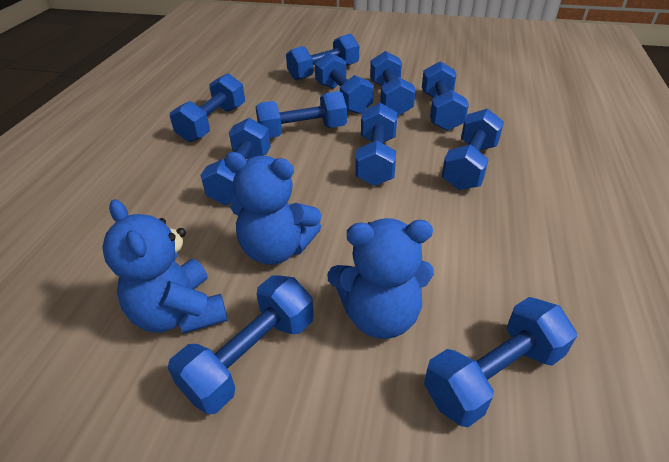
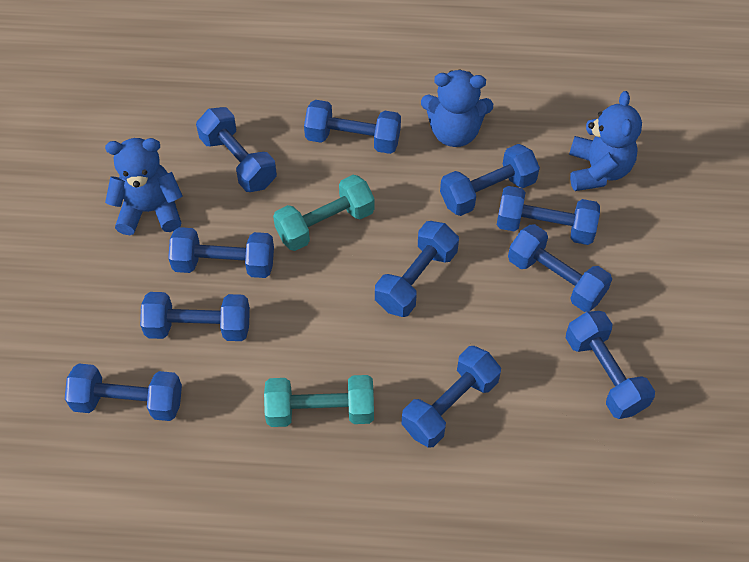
turquoise dumbbell: none = 0 -> [264,375,374,427] [273,175,374,251] = 2

